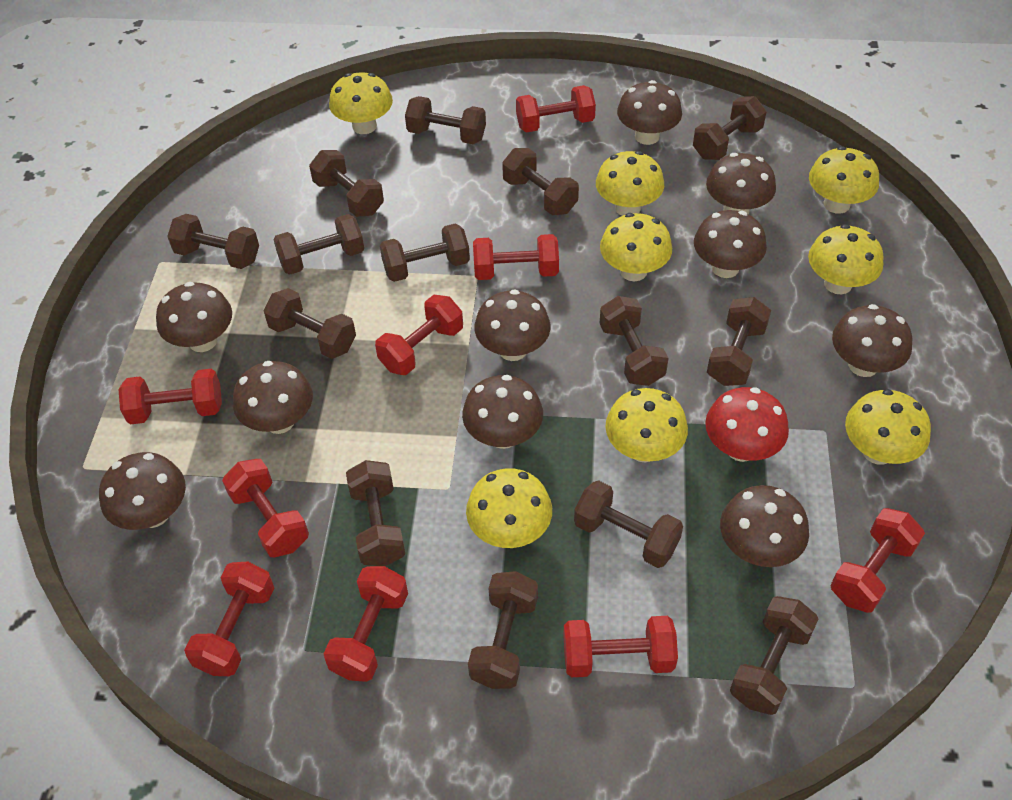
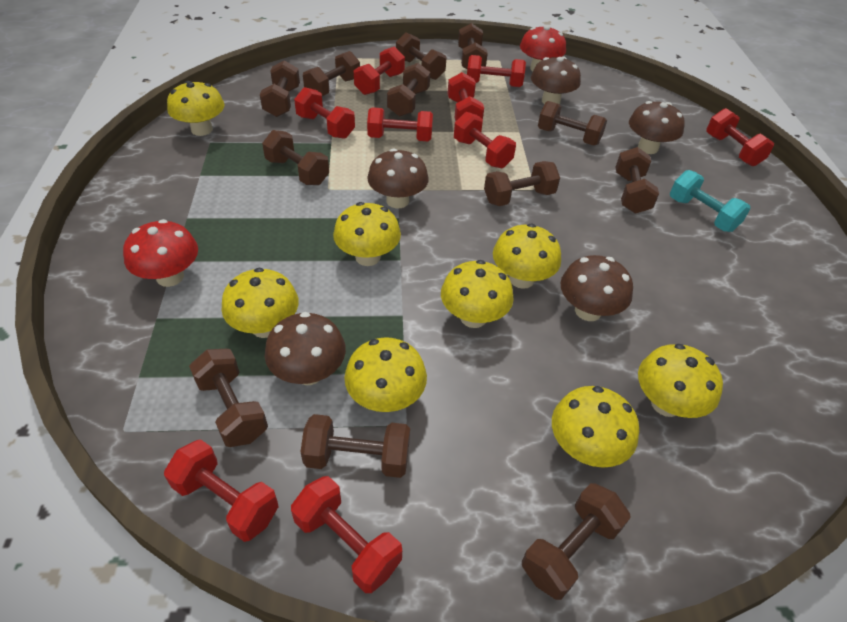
brown dumbbell: [167,214,259,269] [264,288,356,359] [273,214,364,275] [309,150,384,217] [346,460,405,566] [380,223,470,282] [405,96,486,144] [468,571,538,689] [502,148,579,215] [574,480,683,568] [599,296,669,386] [693,96,766,160] [707,297,771,386] [730,596,818,715] = 14 -> [189,349,268,447] [260,60,300,117] [262,130,329,185] [301,414,410,478] [303,51,360,96] [387,63,430,117] [396,33,446,80] [458,23,488,69] [484,161,560,206] [522,483,631,600] [538,101,607,145] [616,147,659,213] = 12
brown mushroom: [99,452,186,530] [156,282,232,352] [233,361,313,434] [462,375,543,449] [474,290,551,361] [617,80,682,145] [694,210,767,278] [706,153,776,214] [720,485,809,567] [832,304,912,377] = 10 -> [265,312,346,385] [367,148,429,208] [531,57,581,104] [561,255,633,321] [629,101,685,154] = 5
red mushroom: [705,387,789,462] = 1 -> [123,219,198,287] [520,25,566,71] = 2
turquoise dumbbell: none = 0 -> [670,170,751,232] = 1

